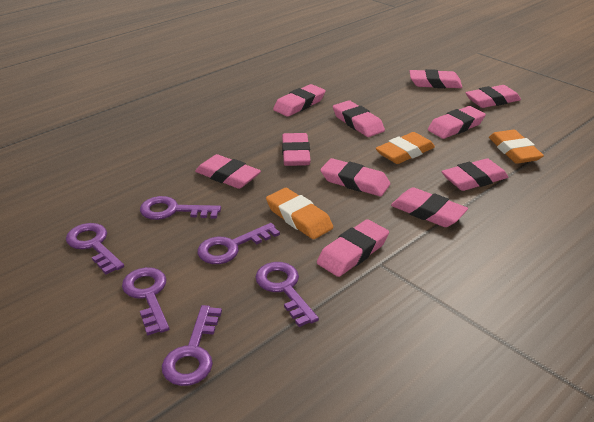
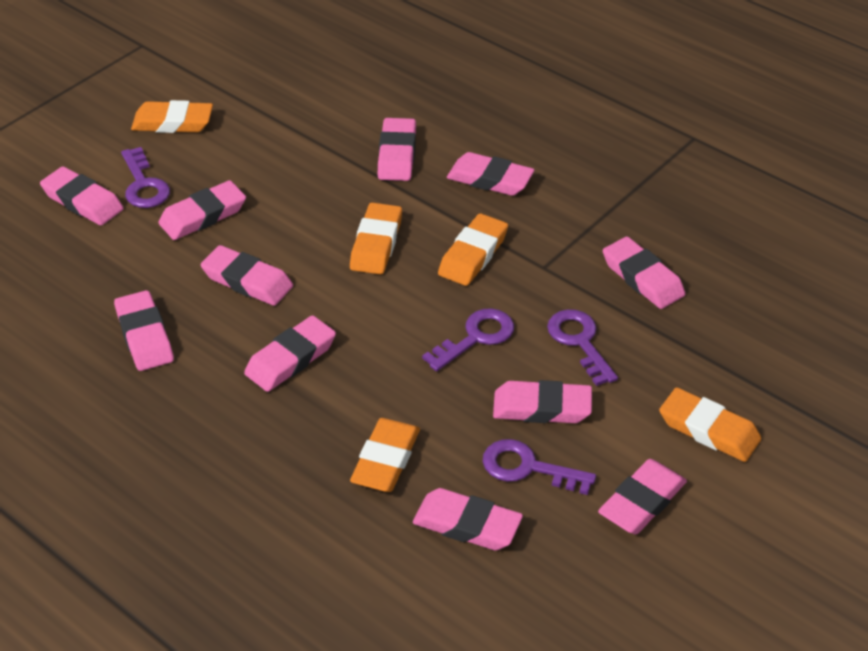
orange eraser: [266,188,333,239] [376,132,435,164] [489,130,544,164] = 3 -> [131,100,213,133] [350,202,402,275] [350,418,420,492] [438,213,508,286] [659,387,761,462] = 5
purple key: [66,223,124,275] [122,267,169,336] [140,196,221,220] [162,305,222,386] [197,223,280,264] [255,262,319,327] = 6 -> [121,147,170,208] [422,308,514,371] [482,439,596,495] [547,309,618,386] = 4

